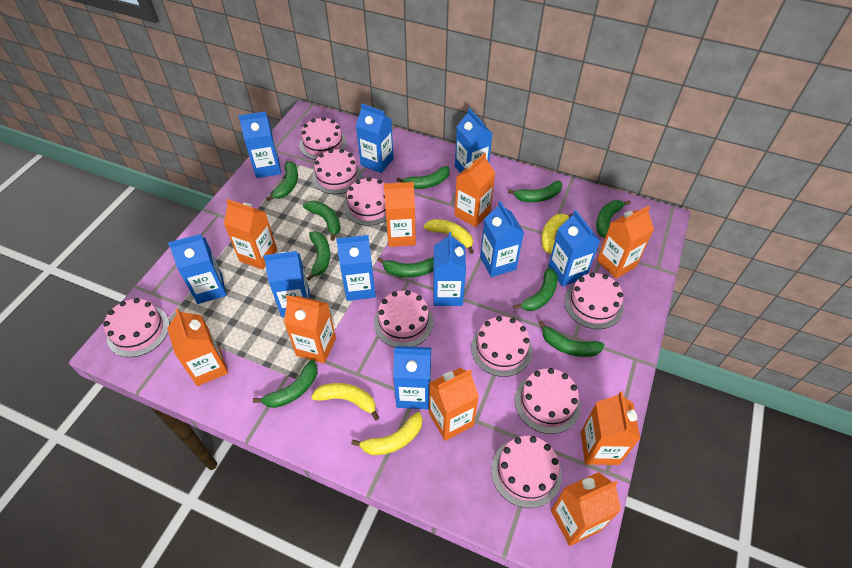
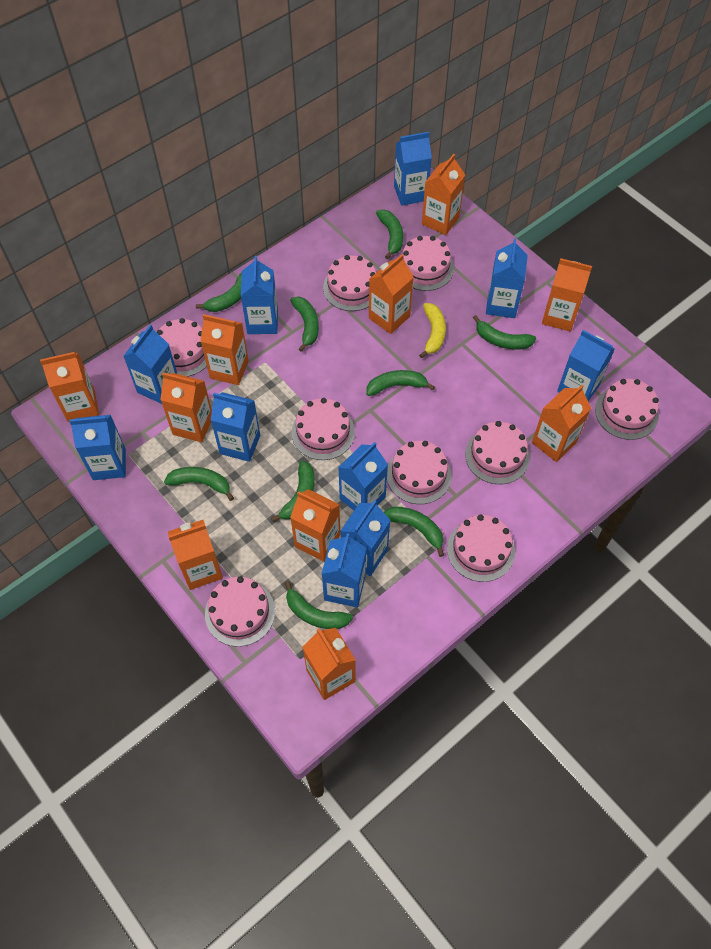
green banana: [253,360,317,408] [266,161,298,201] [303,201,341,241] [306,231,330,281] [377,257,434,277] [397,166,450,189] [508,181,562,202] [513,268,558,311] [538,320,605,357] [596,200,631,238] = 10 -> [164,467,234,501] [196,273,242,312] [271,461,315,522] [285,581,353,629] [290,297,319,352] [366,370,435,396] [376,209,403,259] [384,506,444,557] [473,315,536,350] = 9
orange carton: [167,308,228,386] [224,199,277,270] [284,295,336,363] [384,182,416,247] [429,368,479,441] [454,153,495,227] [551,472,621,546] [581,391,640,465] [597,206,654,279] = 9 -> [40,352,99,422] [160,373,212,442] [168,520,223,590] [200,314,249,385] [290,489,340,562] [302,628,356,700] [369,254,414,334] [422,154,465,235] [532,385,591,462] [542,258,592,332] = 10
yellow banana: [311,383,379,420] [351,412,422,455] [423,219,474,254] [541,214,573,254] = 4 -> [419,303,446,358] = 1

